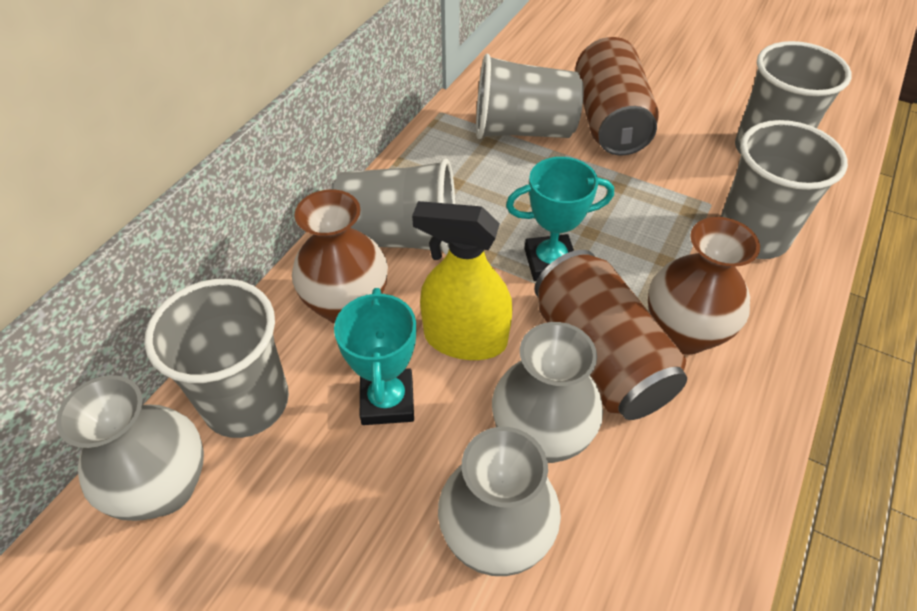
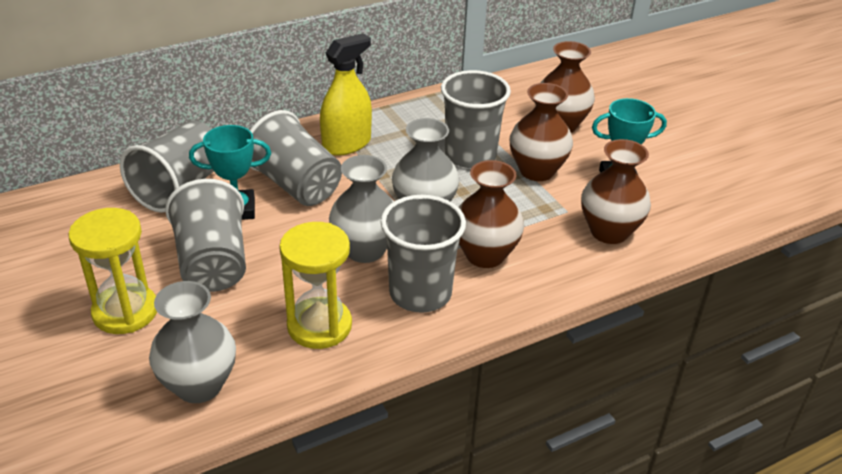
brown can: [534,250,687,420] [575,37,659,155] = 2 -> none = 0
brown vase: [292,189,388,324] [648,217,760,354] = 2 -> [458,160,524,268] [510,83,573,181] [540,41,595,133] [581,139,651,244] = 4
yellow hourglass: none = 0 -> [69,208,157,334] [279,222,352,349] = 2

